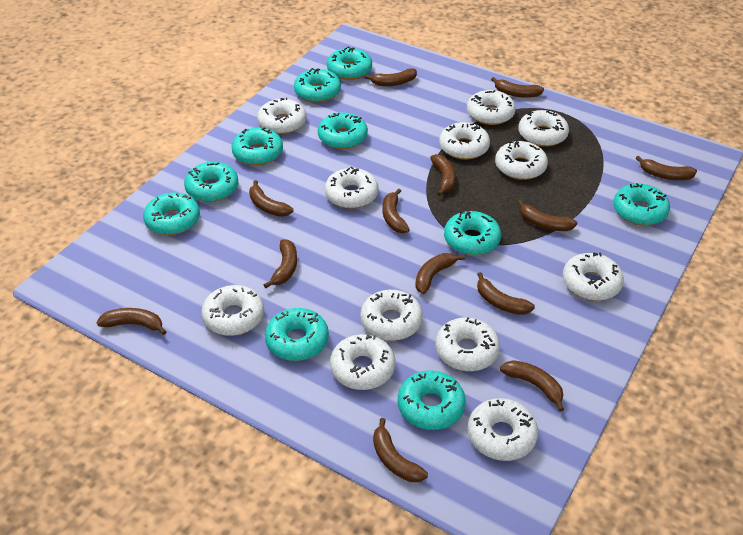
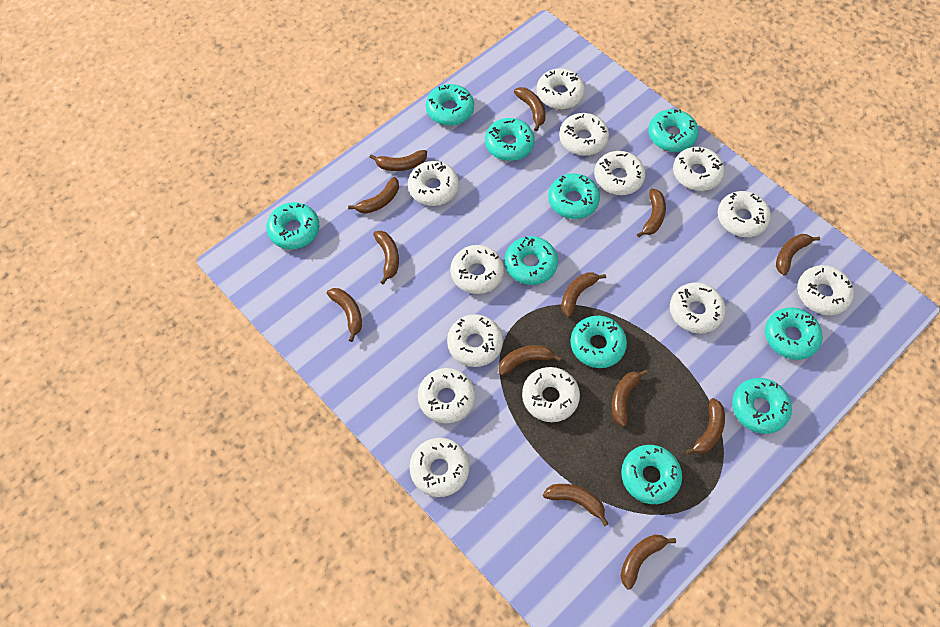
white donut: [201,285,264,336] [257,98,306,134] [325,166,379,209] [330,334,395,390] [360,290,423,341] [435,318,500,371] [439,122,490,160] [467,90,516,125] [467,398,538,461] [495,141,548,180] [518,110,569,147] [563,253,624,301] = 12 -> [408,161,459,206] [409,438,470,497] [418,368,475,424] [447,314,503,367] [450,245,504,294] [522,367,580,422] [537,68,585,109] [559,113,609,156] [594,151,645,195] [670,283,726,333] [673,147,725,191] [718,191,771,237] [797,265,854,315] = 13

